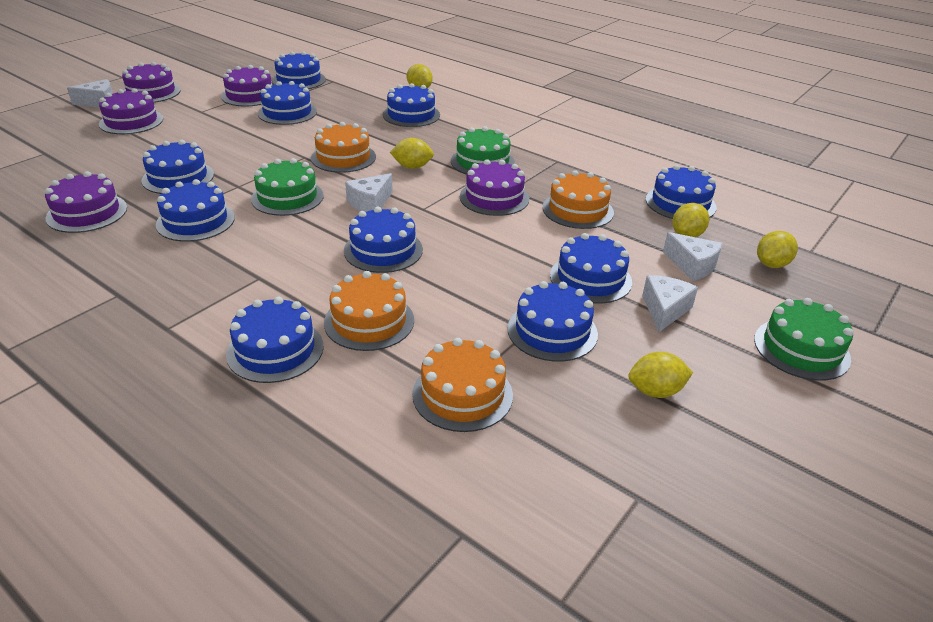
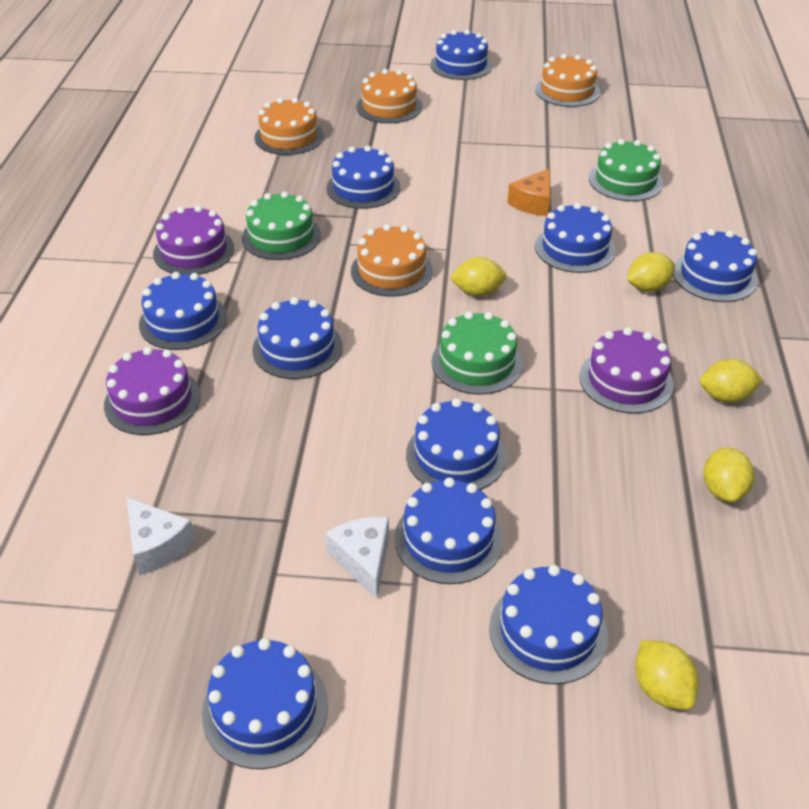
orange cheese: none = 0 -> [507,168,550,216] = 1
purple cake: [45,171,127,233] [99,88,163,134] [122,62,181,103] [221,65,272,106] [460,159,529,216] = 5 -> [104,347,201,435] [153,205,234,275] [579,328,674,414] = 3
white cheese: [67,79,113,108] [345,173,393,212] [642,275,698,332] [663,232,723,281] = 4 -> [127,497,195,575] [325,517,389,599] = 2

